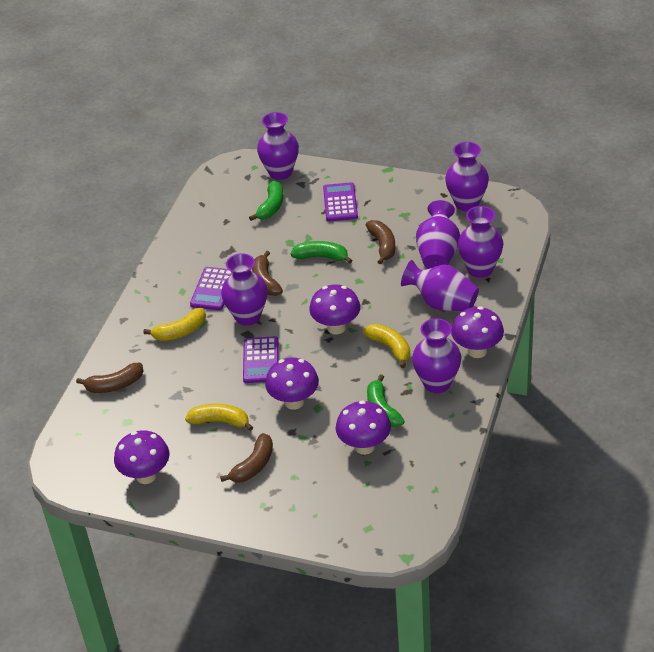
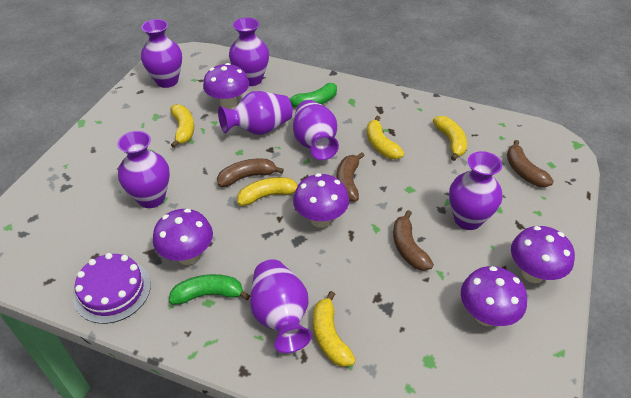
green banana: [249,181,284,221] [291,241,353,264] [367,374,405,427] = 3 -> [169,274,251,305] [289,83,337,108] = 2
purple cake: none = 0 -> [73,253,151,324] = 1
purple calculator: [190,267,233,310] [243,336,279,383] [323,182,358,221] = 3 -> none = 0
yellow banana: [143,308,206,341] [185,404,253,431] [363,324,410,368] = 3 -> [170,104,194,148] [237,177,298,206] [313,291,356,367] [367,116,404,159] [433,116,467,161] = 5

